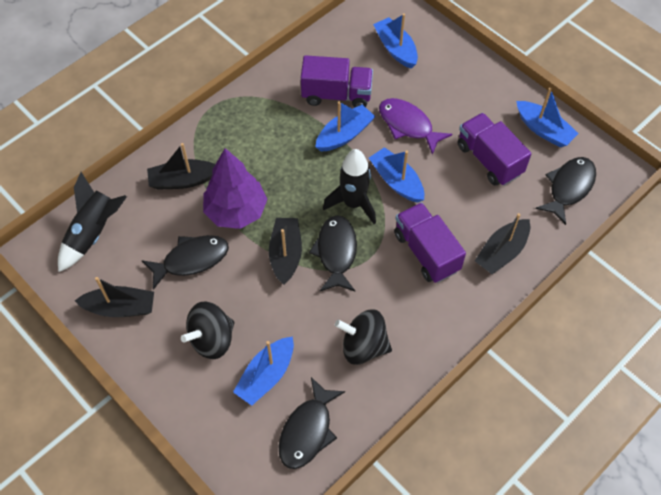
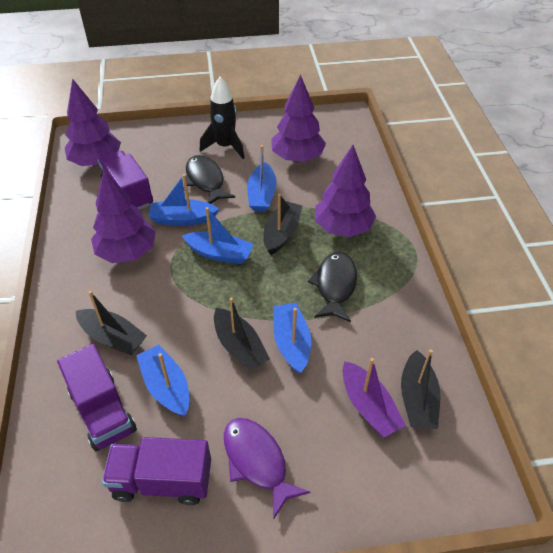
black fish: [141,235,229,290] [278,377,345,469] [309,215,357,291] [536,157,596,225] = 4 -> [186,155,235,204] [308,252,357,322] = 2
black rocket: [58,172,127,272] [323,149,376,224] = 2 -> [200,77,244,159] = 1
black spinning top: [181,302,235,359] [335,309,392,365] = 2 -> none = 0
purple boat: none = 0 -> [342,358,406,438] = 1
purple tree: [203,148,268,229] = 1 -> [65,78,121,166] [91,169,156,263] [271,74,326,162] [315,145,376,237] = 4

